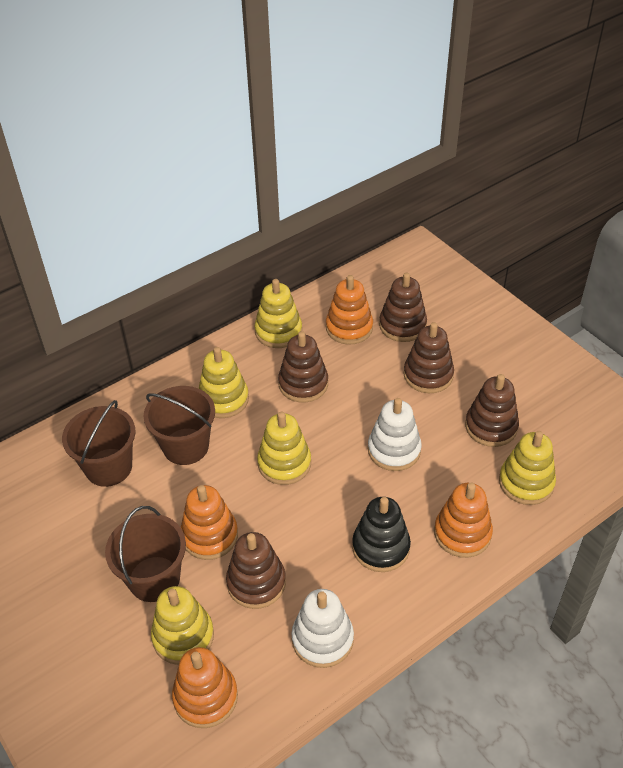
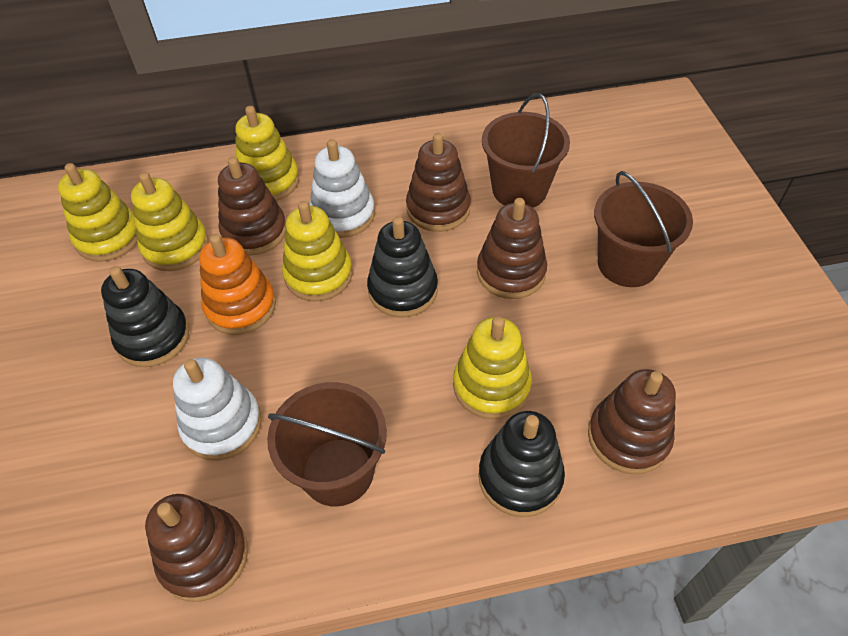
black stacking toy: [352,497,411,572] = 1 -> [101,266,190,367] [367,216,438,317] [478,411,565,517] = 3
orange stacking toy: [172,647,238,728] [181,485,238,560] [326,275,373,344] [434,483,493,558] = 4 -> [199,234,276,335] = 1

